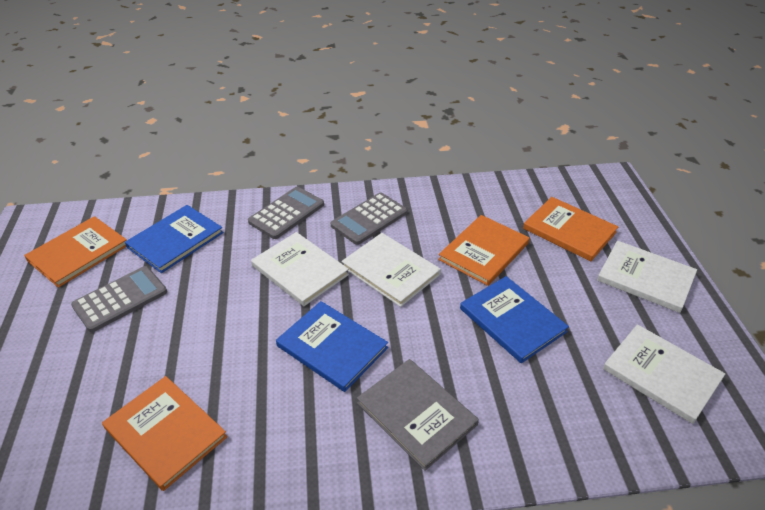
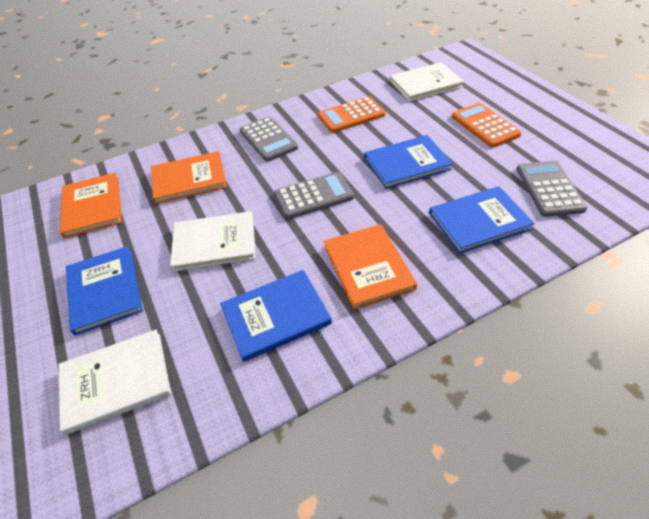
blue book: [125,205,224,273] [276,301,388,392] [460,276,569,363] = 3 -> [66,246,143,335] [220,270,332,362] [365,135,453,189] [429,186,535,254] = 4
grey book: [357,359,479,471] = 1 -> none = 0
orange book: [24,216,127,288] [102,376,227,491] [438,215,530,286] [523,197,618,261] = 4 -> [60,173,122,238] [151,151,227,204] [324,224,417,310] = 3
orange calculator: none = 0 -> [318,96,386,133] [452,103,522,148] = 2
white book: [251,232,349,306] [341,233,441,307] [597,241,697,313] [603,324,725,424] = 4 -> [59,330,171,435] [170,211,256,272] [390,62,464,102] = 3

